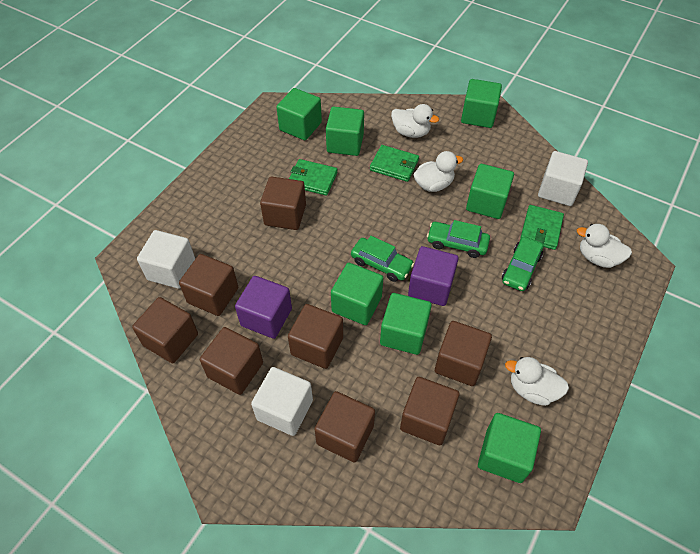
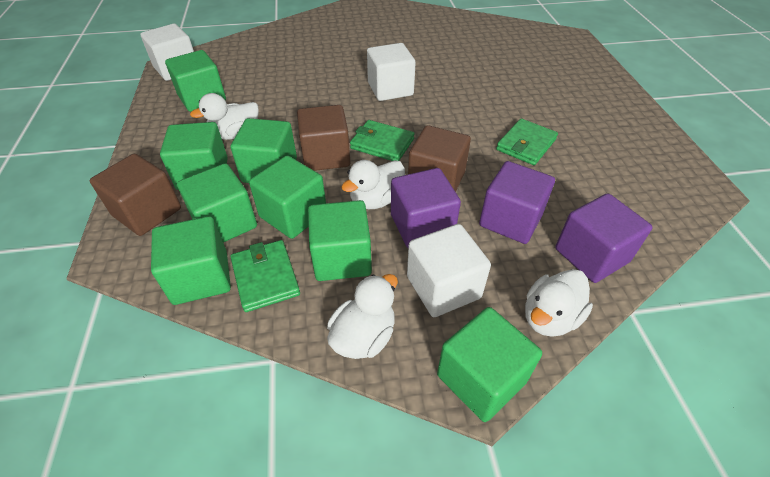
brown cube: [132,297,198,363] [179,254,238,316] [200,327,263,395] [260,177,306,230] [288,304,343,369] [314,391,375,462] [400,377,459,445] [435,321,492,386] = 8 -> [90,154,181,236] [297,105,350,171] [408,125,471,192] = 3
green car: [351,236,414,282] [427,220,490,258] [502,236,544,291] = 3 -> none = 0
green cube: [276,88,322,140] [326,107,364,156] [331,263,383,325] [380,293,432,355] [461,79,502,128] [466,164,514,219] [478,413,541,483] = 7 -> [151,216,231,305] [160,122,228,190] [165,50,226,112] [177,163,257,242] [231,118,297,183] [249,156,326,239] [308,200,372,281] [437,307,542,422] = 8
purple cube: [235,276,292,339] [408,246,459,306] = 2 -> [391,168,461,248] [479,161,555,244] [555,193,653,283] = 3

